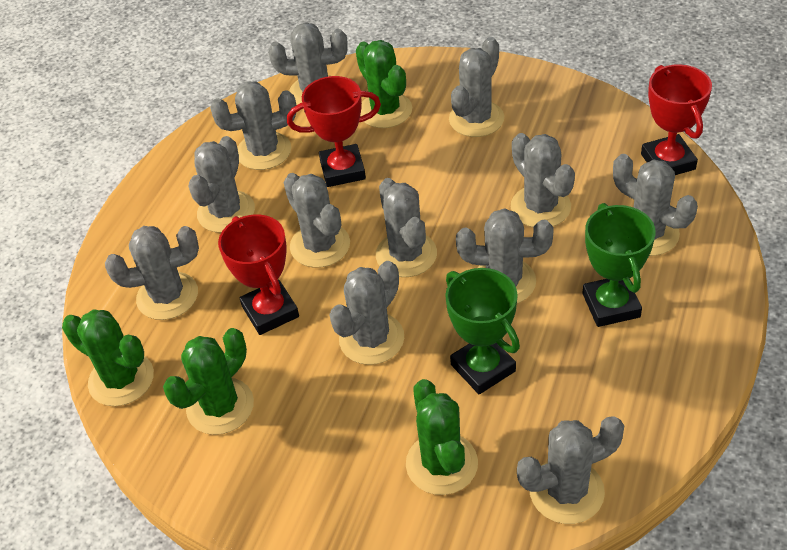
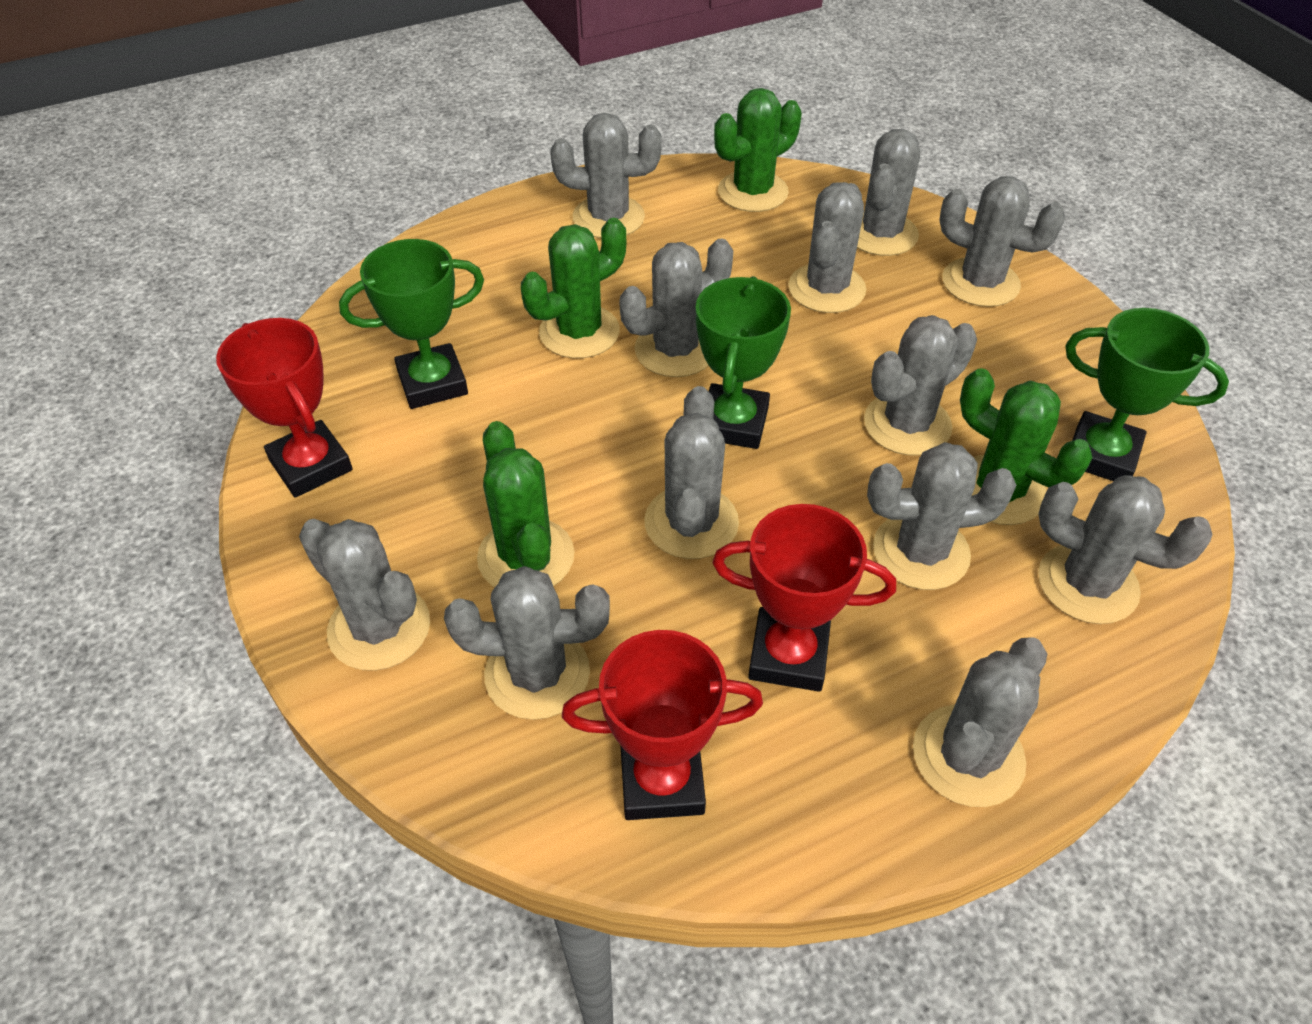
green trophy: [445,268,520,394] [582,203,656,327] = 2 -> [339,239,484,409] [695,276,791,449] [1065,308,1229,481] = 3

